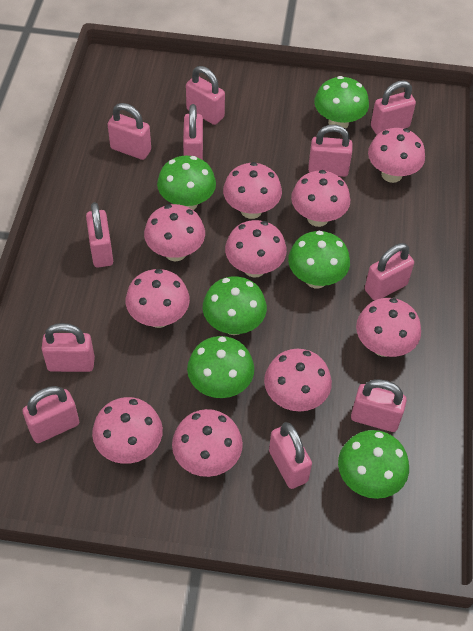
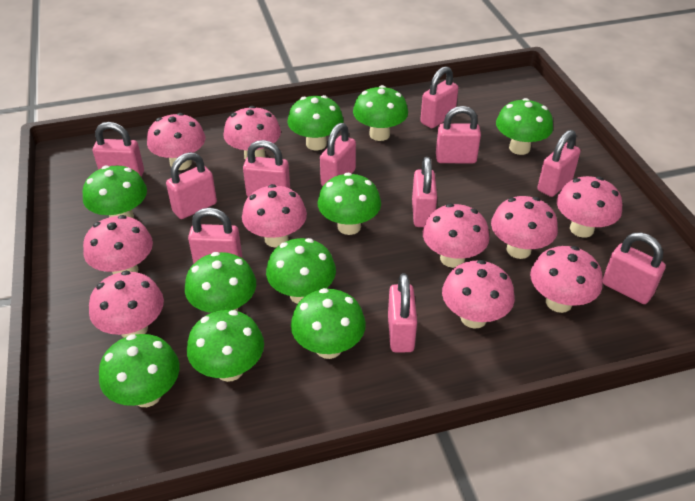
green mushroom: [157,156,216,210] [187,336,254,398] [203,276,267,335] [288,231,350,289] [314,76,369,129] [338,430,409,499] = 6 -> [83,165,147,218] [99,334,180,407] [185,252,256,313] [187,310,264,382] [266,238,336,304] [287,95,343,150] [291,288,366,359] [318,173,381,235] [353,85,408,141] [496,98,553,155] = 10

